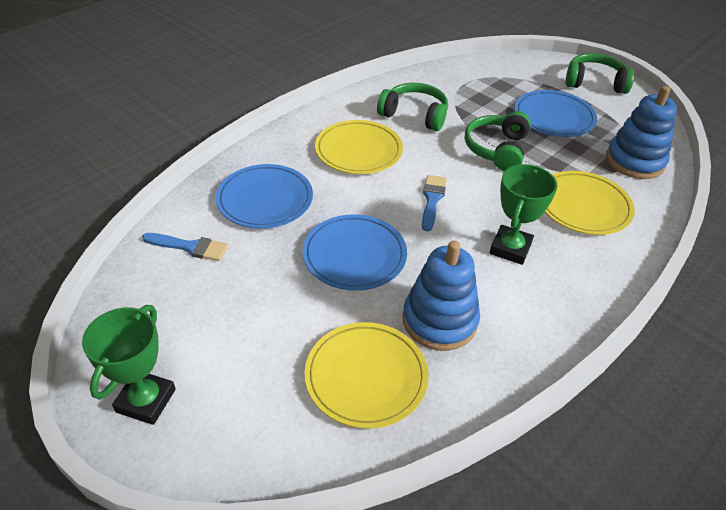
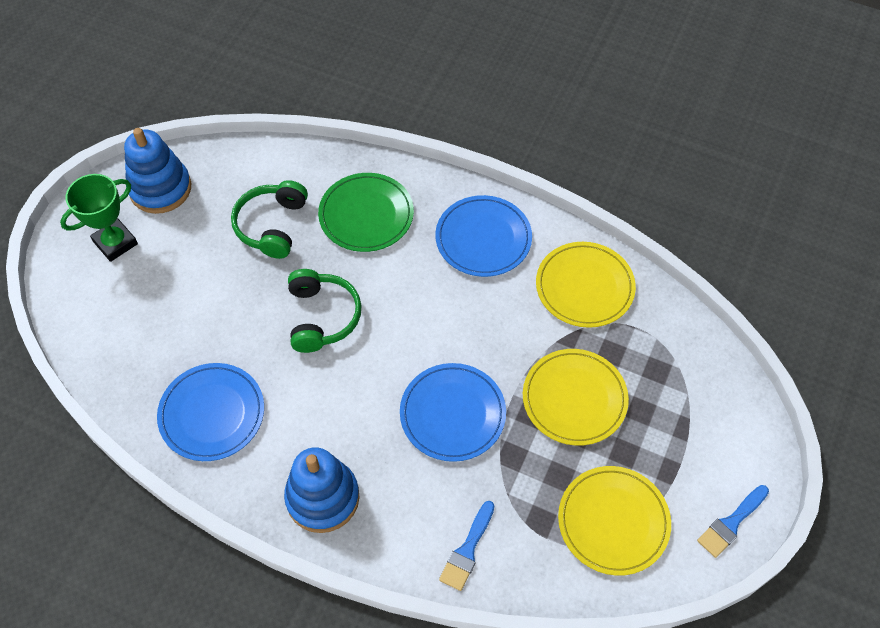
green headphones: [377,83,448,131] [465,111,531,171] [566,53,634,94] = 3 -> [231,180,308,259] [288,269,362,353] = 2
green plate: none = 0 -> [318,173,414,252] = 1
green trophy: [82,305,176,425] [489,164,558,265] = 2 -> [60,174,138,262] = 1

